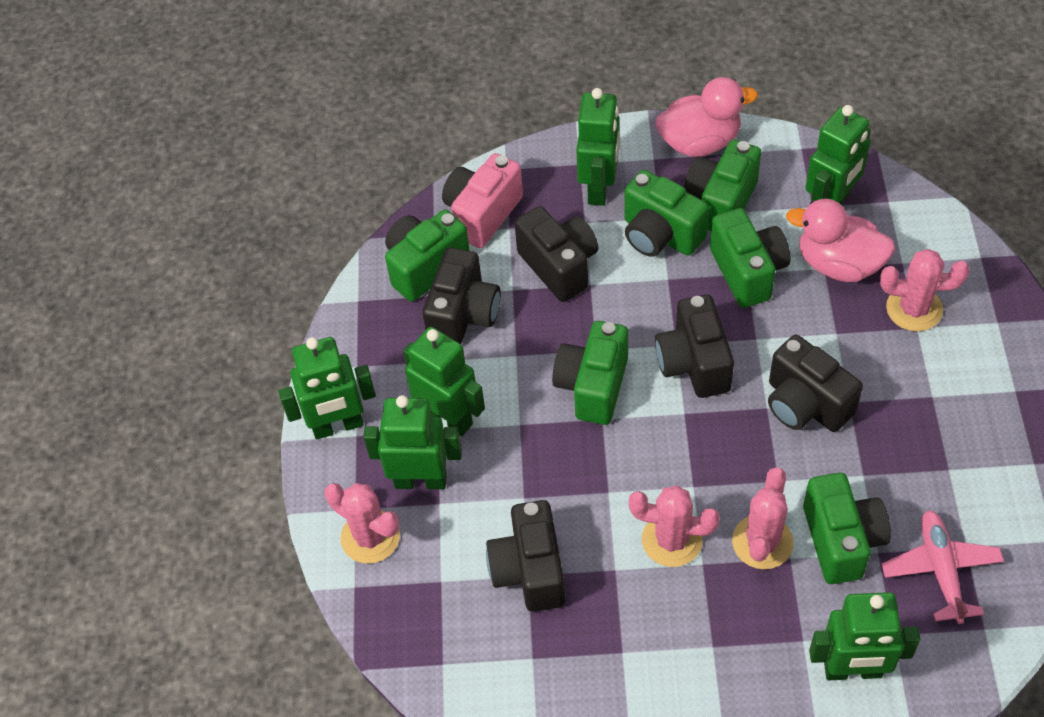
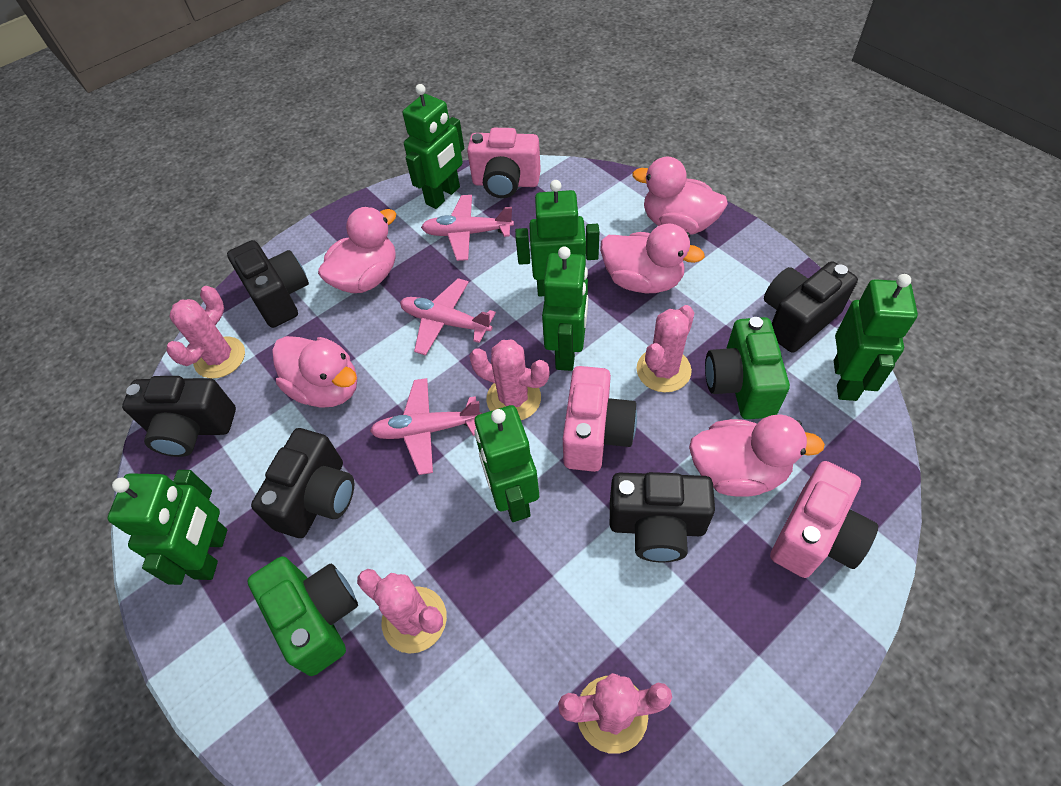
green camera: [385,209,470,302] [552,321,628,425] [624,170,709,257] [684,140,761,231] [710,208,791,308] [803,473,891,584] = 6 -> [247,556,358,676] [705,317,790,419] = 2
pink cactus: [325,483,400,564] [629,485,720,567] [732,467,793,569] [880,249,969,332] = 4 -> [166,286,245,379] [357,569,447,654] [469,340,550,420] [558,673,673,754] [636,305,695,392] = 5
pink camera: [442,153,523,248] = 1 -> [467,128,541,198] [563,366,637,472] [770,461,878,578] = 3
pink duck: [656,77,758,157] [786,199,895,282] = 2 -> [272,336,357,408] [318,207,396,293] [600,223,705,293] [632,156,728,234] [689,414,825,497] = 5
pink plane: [881,510,1004,624] = 1 -> [370,378,482,475] [400,278,496,355] [421,195,514,261] = 3

